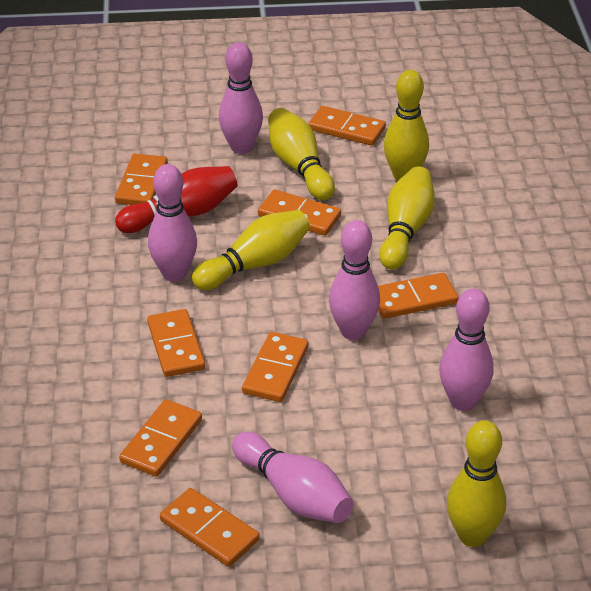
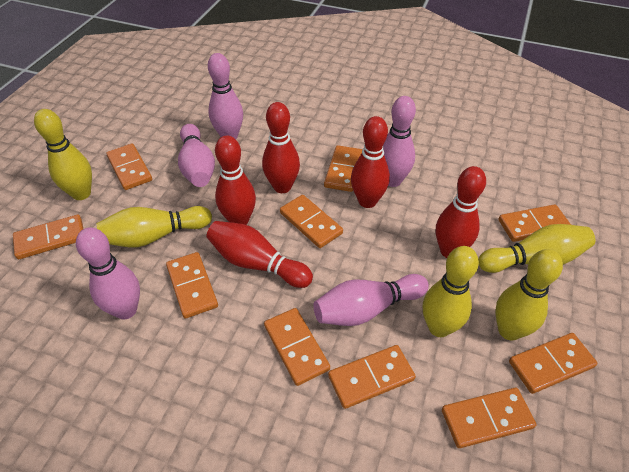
orange domino: [115,154,168,205] [119,399,202,477] [147,309,205,377] [160,488,260,567] [242,332,308,402] [258,190,341,236] [308,106,386,146] [378,273,459,319] = 8 -> [13,215,83,259] [106,144,152,190] [166,252,218,319] [264,308,330,386] [280,195,343,248] [324,145,362,192] [328,345,416,409] [442,388,536,448] [498,204,571,242] [509,333,598,394] = 10
red bowling pin: [115,166,238,233] = 1 -> [207,221,313,288] [215,136,256,225] [262,102,300,193] [351,116,390,208] [436,166,486,258] = 5

